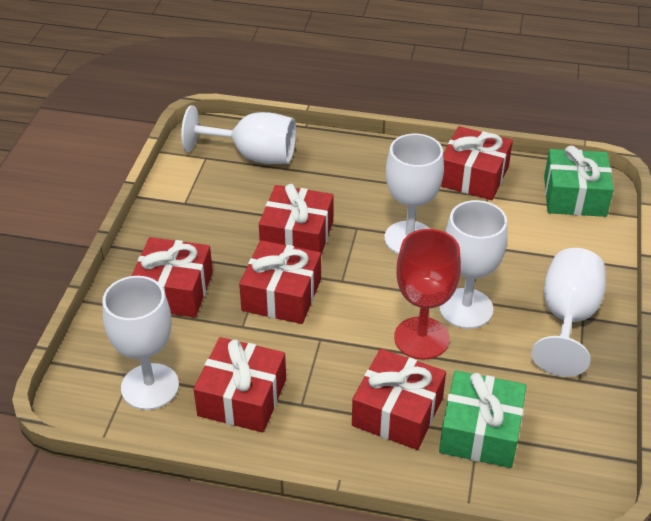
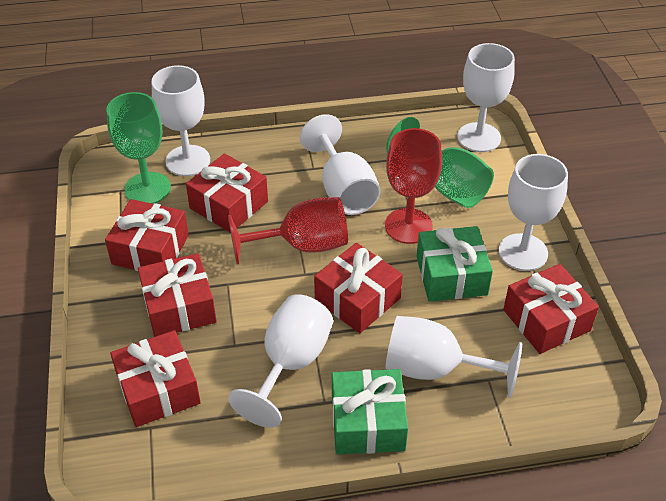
green goblet: none = 0 -> [106,92,171,204] [386,117,494,208] = 2
red goblet: [394,229,461,360] = 1 -> [228,197,348,264] [385,128,442,244] = 2
white goblet: [103,276,179,410] [181,105,296,164] [385,134,444,254] [439,200,508,329] [531,248,606,377] = 5 -> [152,65,210,176] [228,294,333,428] [300,114,380,215] [385,316,522,398] [457,43,515,152] [499,154,568,271] = 6

